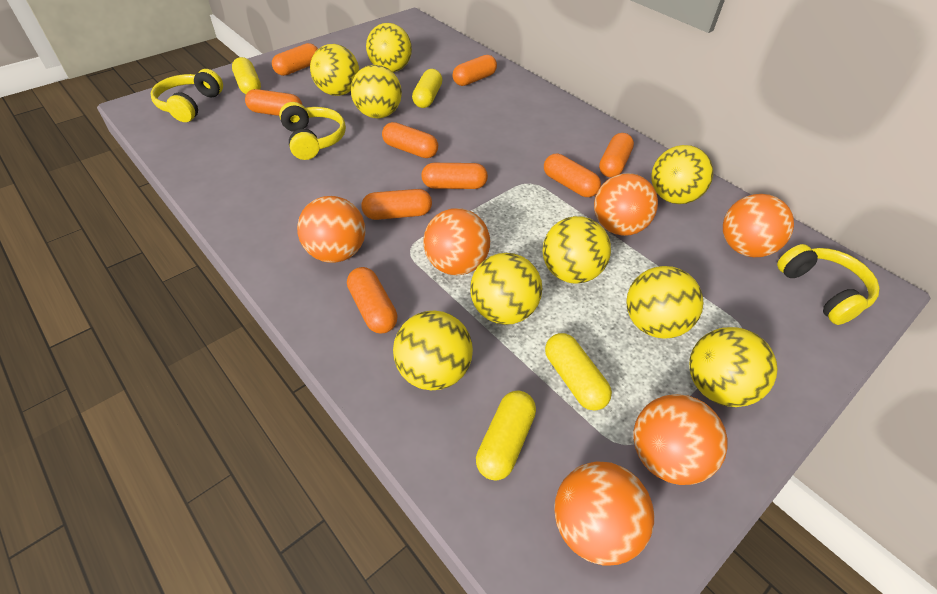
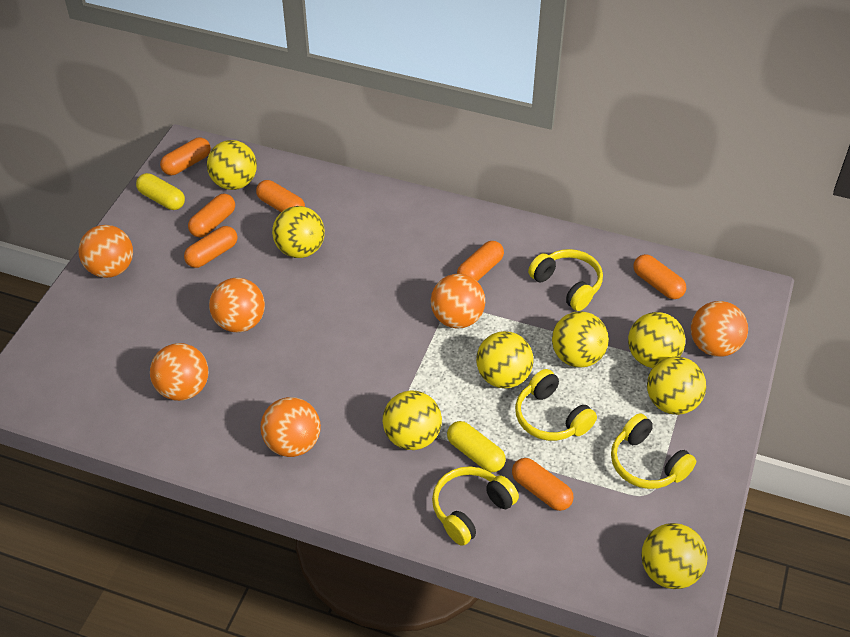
orange capsule: [245,89,302,116] [272,43,318,76] [347,267,398,333] [361,189,432,220] [382,122,438,158] [421,163,488,189] [453,55,497,86] [544,154,601,197] [599,133,634,178] = 9 -> [160,137,211,175] [184,226,238,268] [188,194,235,237] [256,180,305,212] [457,241,504,281] [512,458,574,511] [634,254,686,299] = 7
yellow ball: [310,44,359,96] [351,65,402,118] [366,23,412,72] [393,310,473,390] [470,253,542,325] [543,216,611,284] [626,266,703,339] [651,145,713,204] [689,327,778,407] = 9 -> [207,140,257,190] [272,206,325,258] [383,390,442,450] [476,331,534,388] [552,311,609,368] [628,312,685,368] [641,523,708,589] [647,356,706,415] = 8
yellow capsule: [232,57,261,94] [412,69,442,108] [476,391,536,480] [545,333,612,411] = 4 -> [136,173,185,210] [447,421,506,472] = 2
yellow headphones: [151,69,223,122] [279,102,346,160] [777,244,880,325] = 3 -> [432,466,519,546] [515,369,597,441] [528,249,603,311] [611,413,696,489] = 4

